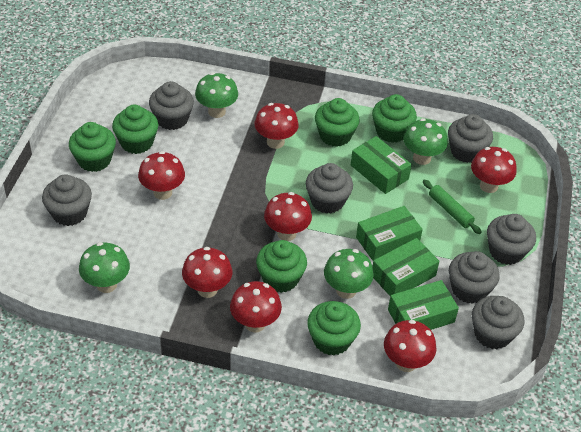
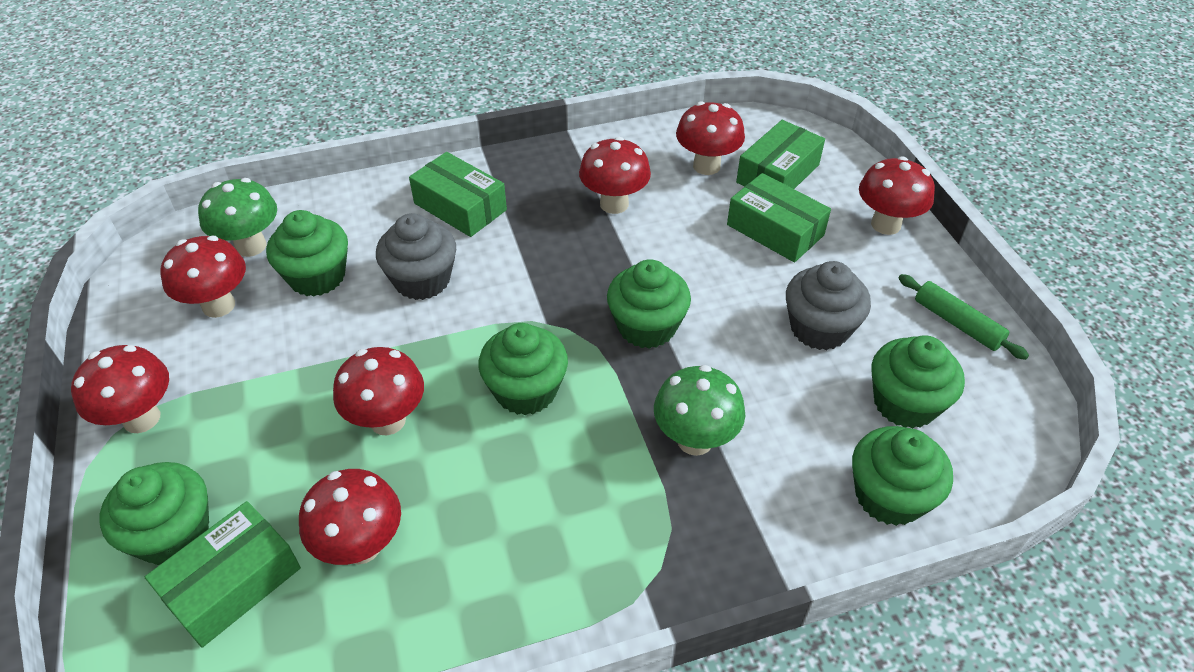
green mushroom: [79,242,130,293] [195,72,238,118] [324,249,374,299] [403,118,448,165] = 4 -> [198,178,277,257] [654,365,746,456] = 2
grey cupcake: [42,174,92,226] [149,81,194,130] [306,163,353,214] [448,114,493,163] [449,251,500,304] [472,296,524,349] [487,214,536,265] = 7 -> [376,213,456,300] [786,261,871,350] = 2

